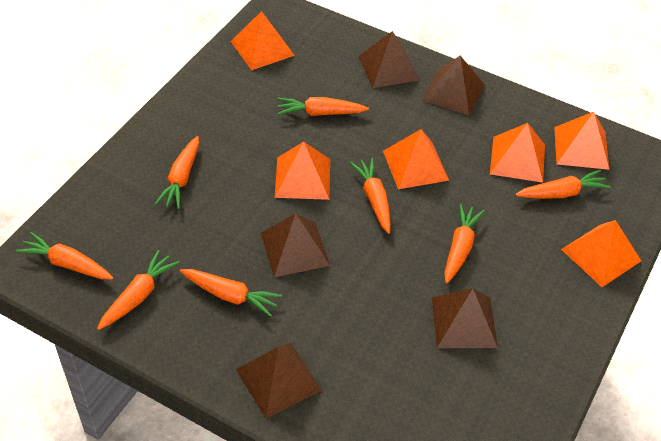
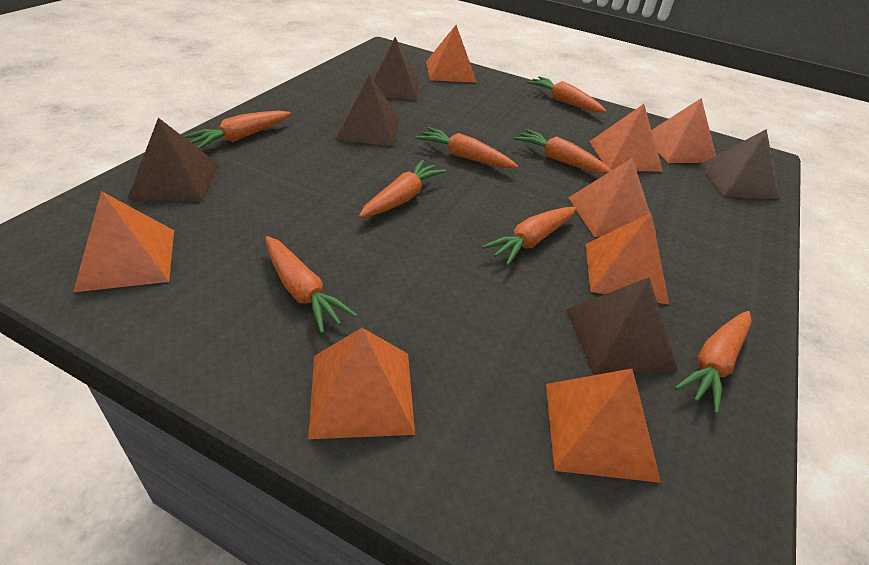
orange pyramid: [231,11,295,70] [275,142,330,200] [383,129,449,189] [490,123,545,183] [554,112,609,170] [561,220,641,287] = 6 -> [73,191,174,292] [308,328,415,439] [426,25,477,83] [546,369,661,483] [568,158,656,237] [586,213,669,305] [589,104,663,172] [652,98,716,163] = 8

